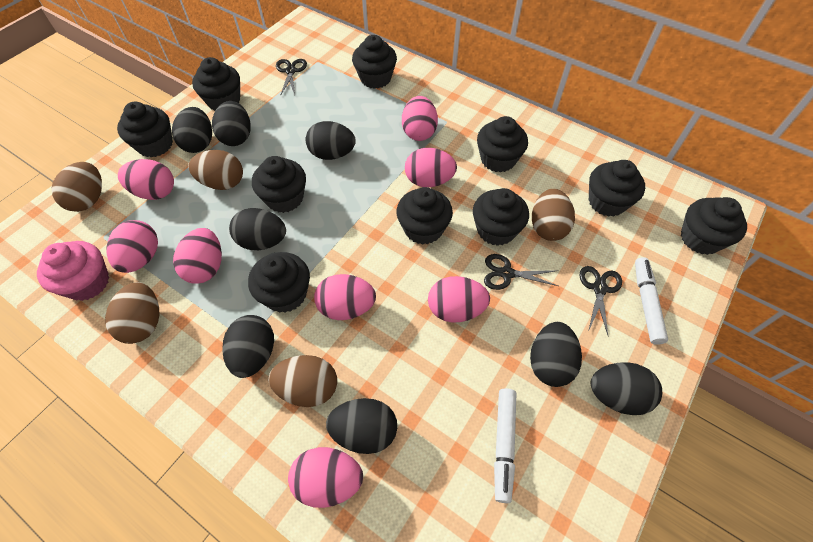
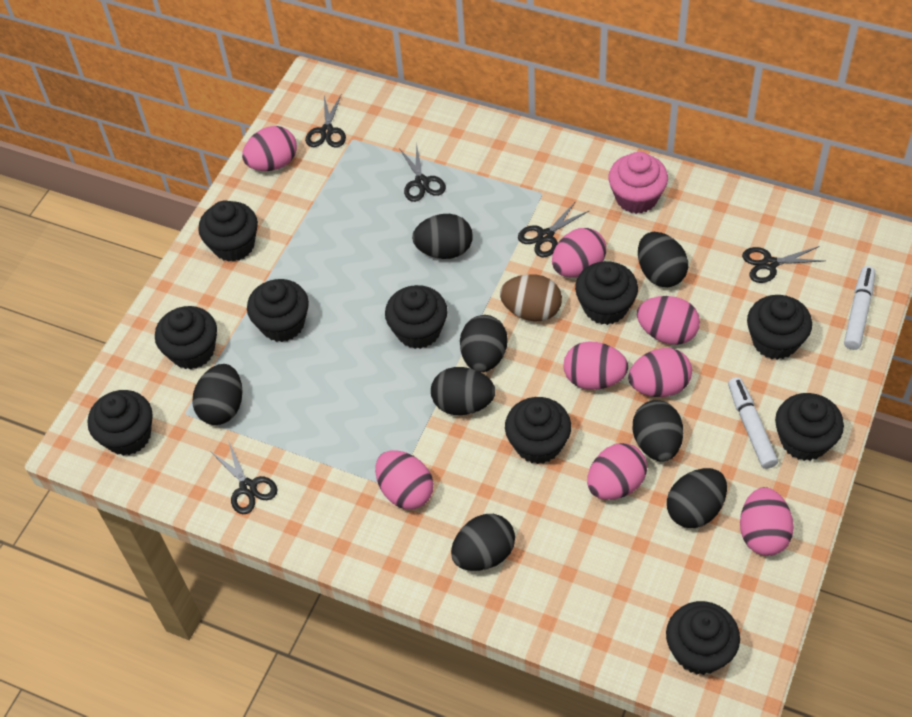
black scissors: [276,59,307,96] [484,254,558,290] [580,266,622,335] = 3 -> [210,440,278,514] [305,95,346,147] [399,143,446,202] [518,201,590,257] [742,246,824,283] = 5
brown egg: [51,162,102,212] [105,282,160,344] [188,150,243,190] [269,355,337,407] [532,189,575,241] = 5 -> [500,274,562,321] = 1

